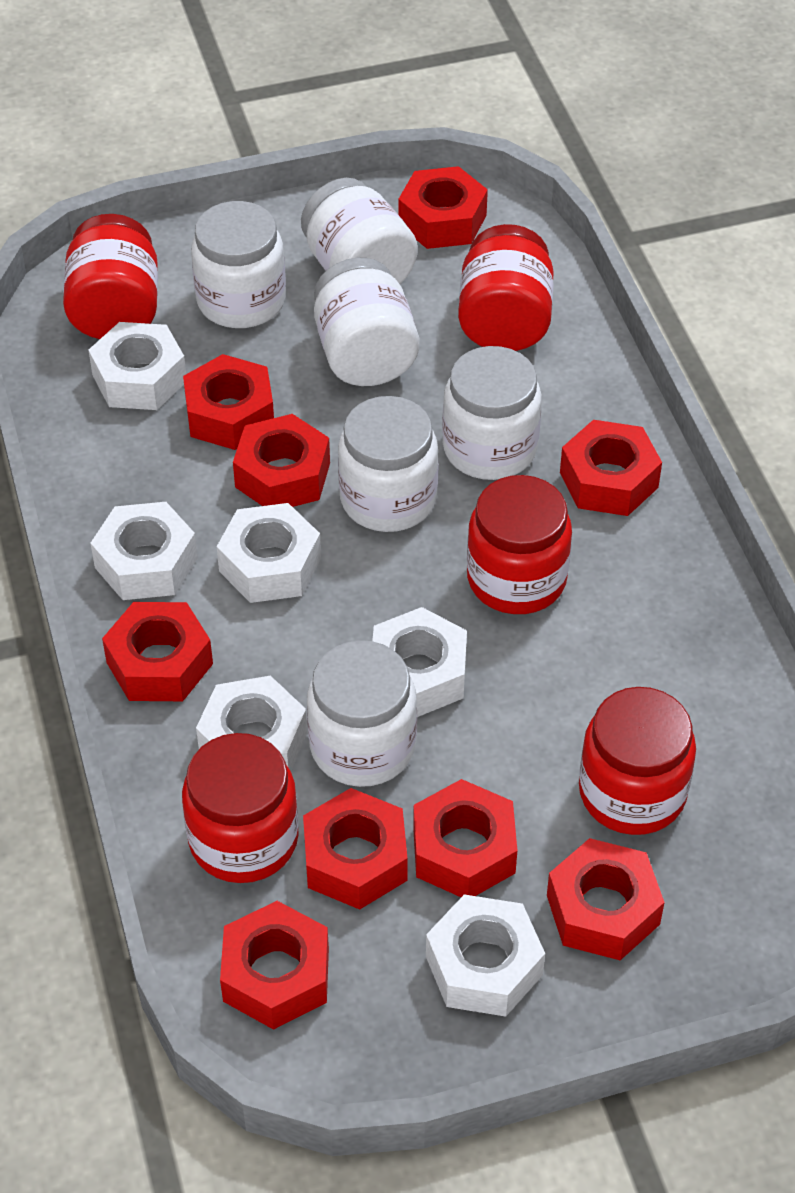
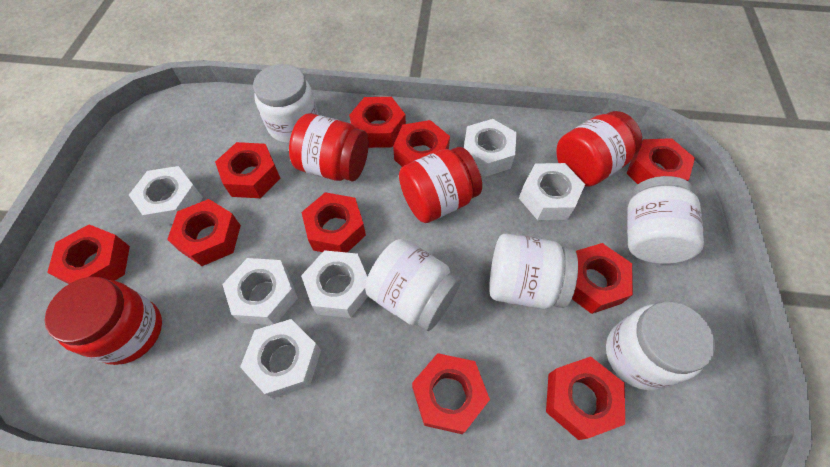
red jar: [63,214,158,339] [182,733,299,883] [458,224,554,351] [467,475,572,614] [579,687,696,835] = 5 -> [44,277,162,365] [289,113,369,181] [399,147,482,223] [556,111,642,187] = 4
red nut: [102,602,213,701] [183,354,274,450] [220,901,329,1030] [233,414,330,507] [303,788,408,910] [398,166,488,249] [413,779,518,897] [547,838,665,960] [560,420,662,516] = 9 -> [47,225,130,284] [167,199,241,266] [215,142,280,198] [301,192,366,253] [349,97,406,148] [393,120,450,167] [412,353,490,434] [546,356,625,440] [572,243,633,314] [626,138,695,184] = 10
white jar: [191,201,286,328] [301,178,418,284] [307,640,417,787] [314,258,419,386] [338,396,439,532] [442,346,542,480] = 6 -> [253,64,318,143] [365,239,461,331] [489,234,578,309] [606,302,715,391] [627,176,704,264] = 5

